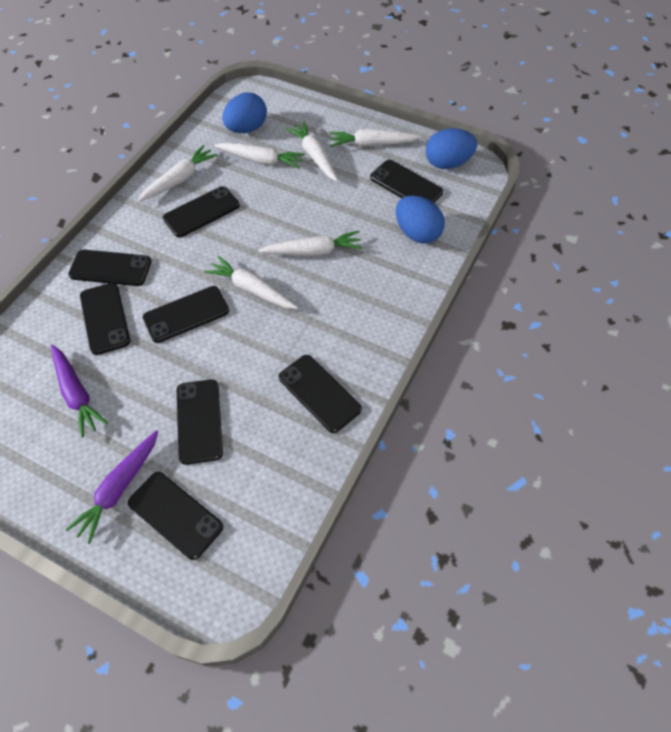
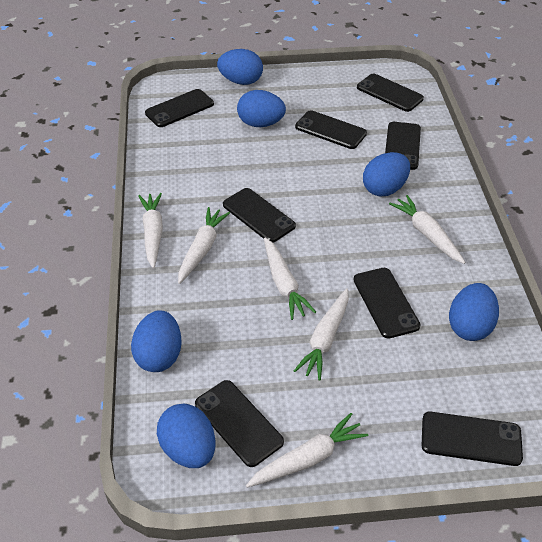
blue egg: [222,92,267,133] [396,196,444,244] [426,128,477,169] = 3 -> [131,310,182,372] [157,404,216,468] [217,49,263,85] [237,90,286,127] [363,152,410,196] [449,283,499,341] = 6
purple carrot: [51,345,108,438] [66,430,158,544] = 2 -> none = 0

